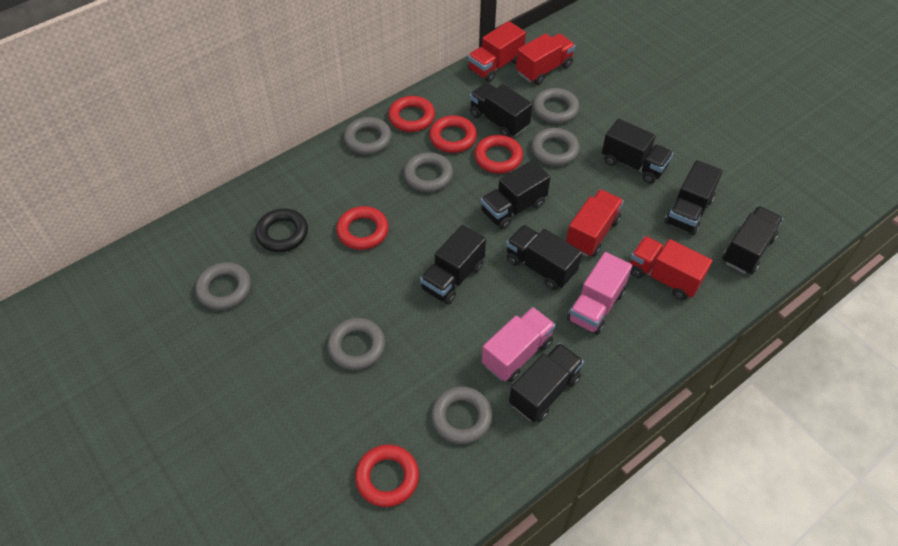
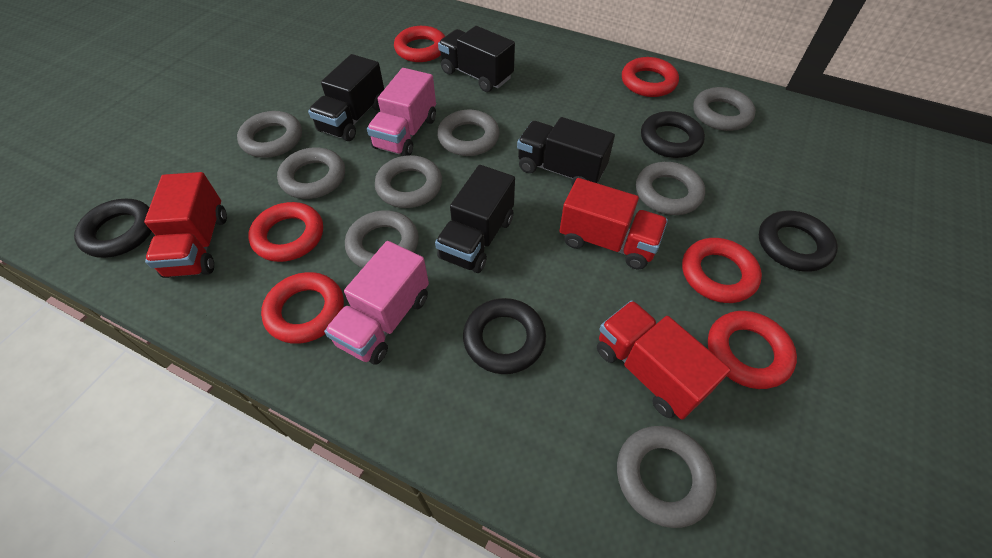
black ring: [255,208,308,252] = 1 -> [74,199,152,258] [463,298,546,374] [641,111,705,158] [759,211,838,272] = 4
black truck: [420,225,486,304] [470,82,532,137] [481,160,551,230] [506,225,582,290] [509,343,584,422] [602,119,673,184] [664,160,723,235] [722,206,783,274] = 8 -> [308,54,384,141] [435,165,515,273] [438,26,515,92] [517,117,615,186] = 4
grey ring: [195,262,251,310] [328,318,385,370] [344,117,392,154] [404,152,453,192] [431,386,493,444] [531,128,580,166] [533,88,579,124] = 7 -> [237,111,302,158] [277,147,345,199] [345,210,419,268] [375,155,442,208] [437,110,500,156] [617,426,717,528] [636,162,705,215] [693,87,756,131] = 8
red ring: [336,206,389,250] [355,444,419,507] [388,96,435,132] [429,115,477,153] [474,135,523,174] = 5 -> [248,202,323,262] [261,272,344,344] [394,26,445,62] [622,57,679,97] [682,238,762,303] [708,311,797,389] = 6
red truck: [468,21,526,82] [516,33,575,85] [566,189,624,257] [630,236,713,300] = 4 -> [144,172,227,278] [559,178,668,269] [597,300,731,420] = 3

